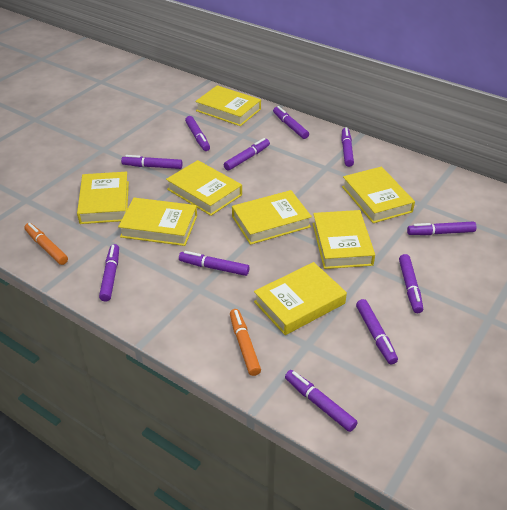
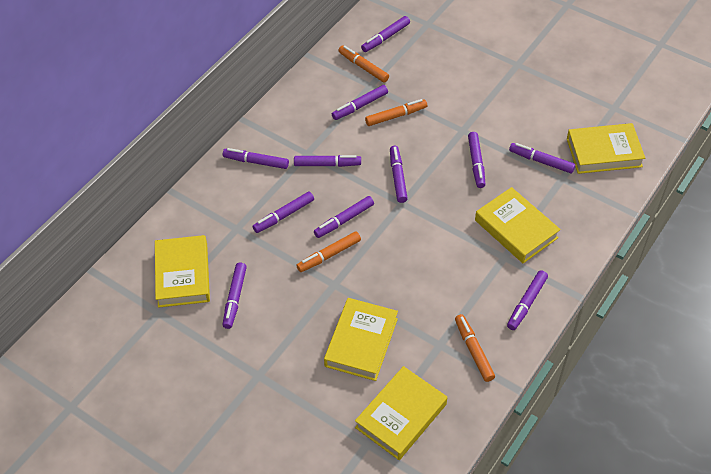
orange marker: [24,223,68,265] [230,309,261,376] = 2 -> [296,231,361,272] [338,45,389,82] [365,99,427,126] [455,314,495,382] = 4
yellow book: [77,172,129,224] [118,198,197,246] [166,160,242,216] [195,85,261,126] [232,190,312,245] [254,262,347,335] [313,210,375,269] [342,167,415,223] = 8 -> [155,235,210,308] [324,298,398,381] [355,366,447,460] [475,187,561,264] [567,123,645,174] = 5

